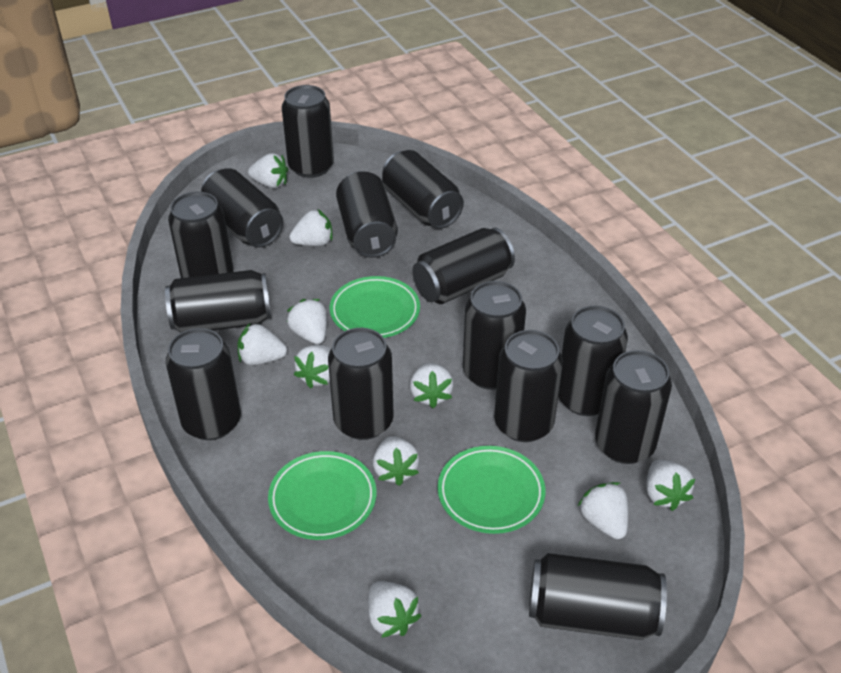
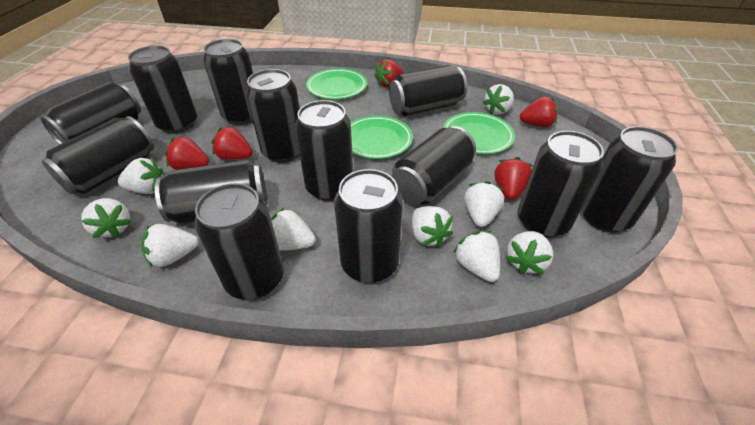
black can: [165,270,271,333] [166,328,241,440] [168,191,234,278] [201,168,283,248] [282,85,334,178] [328,328,394,440] [336,171,398,258] [382,150,464,229] [413,228,515,304] [463,281,526,390] [494,330,563,442] [529,553,667,640] [558,306,628,416] [595,350,672,464] = 14 -> [40,82,141,144] [42,116,154,194] [128,46,197,134] [155,160,267,224] [195,183,284,300] [203,39,253,125] [246,69,300,163] [295,100,353,201] [334,169,403,283] [389,65,467,116] [391,126,476,205] [518,131,604,238] [581,126,678,232] = 13
red strawberry: none = 0 -> [165,136,209,170] [212,126,253,160] [374,59,404,87] [494,157,533,200] [520,96,558,127] = 5
white strawberry: [238,323,287,365] [248,153,288,188] [287,299,327,344] [289,209,333,246] [294,345,332,389] [368,581,422,638] [373,436,419,486] [410,363,454,408] [578,482,628,539] [646,460,695,511] = 10 -> [81,198,132,238] [118,157,163,194] [141,224,199,268] [271,208,316,251] [412,206,453,248] [453,231,500,282] [464,181,504,227] [483,84,514,114] [505,231,553,275] = 9

